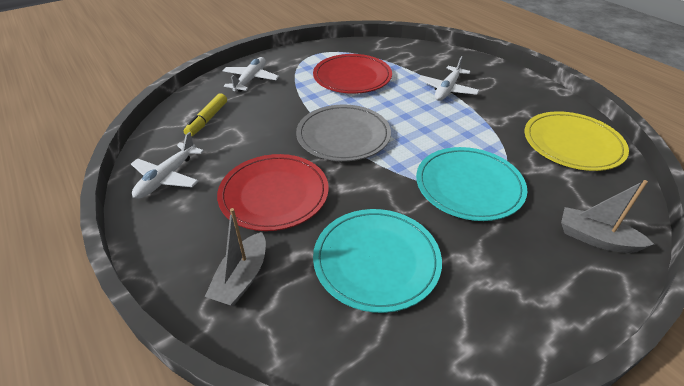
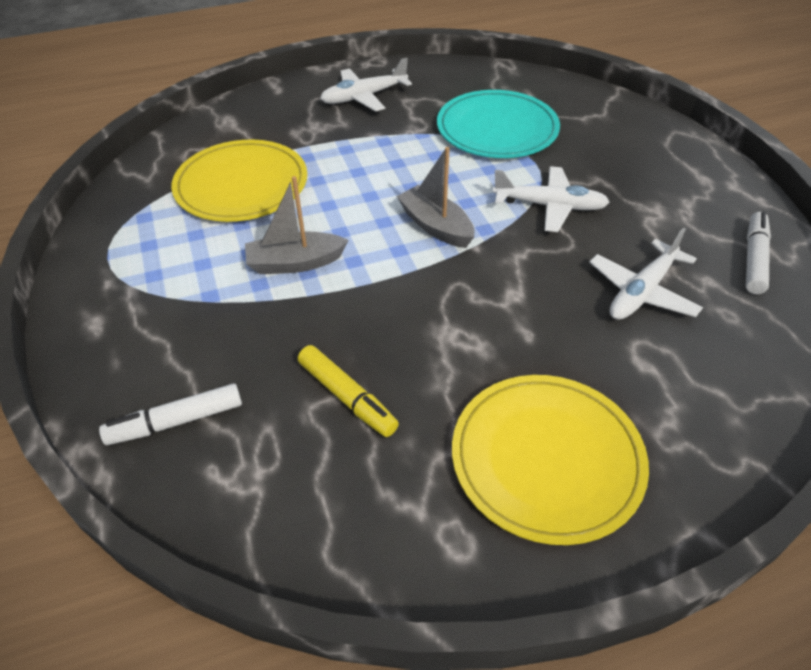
grey plate: [296,105,391,161] = 1 -> none = 0
red plate: [217,154,329,231] [313,54,392,94] = 2 -> none = 0
turquoise plate: [313,209,442,313] [416,147,527,221] = 2 -> [437,90,560,158] = 1
white marker: none = 0 -> [99,383,242,445] [745,212,771,294] = 2
yellow plate: [524,111,629,171] = 1 -> [171,140,307,222] [452,375,649,545] = 2

